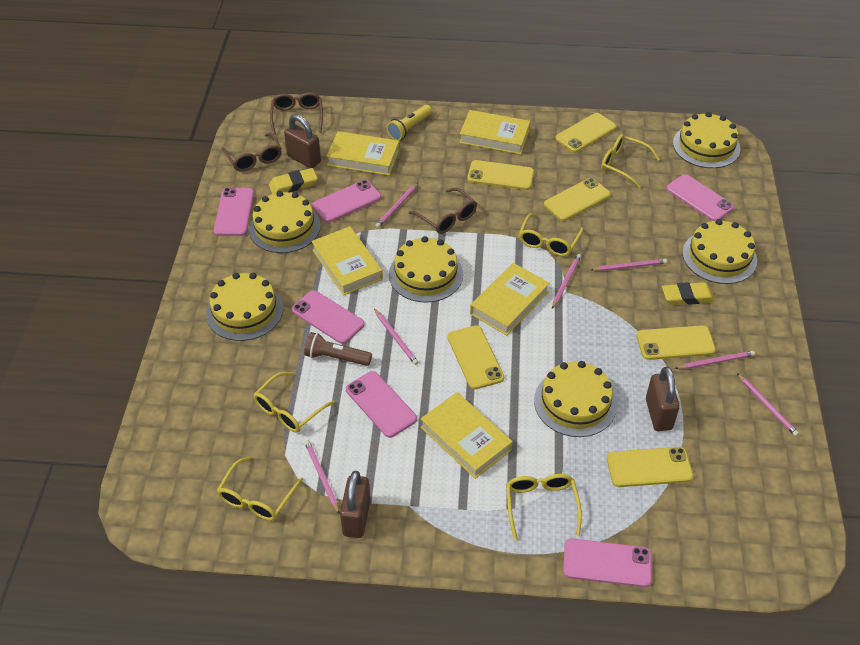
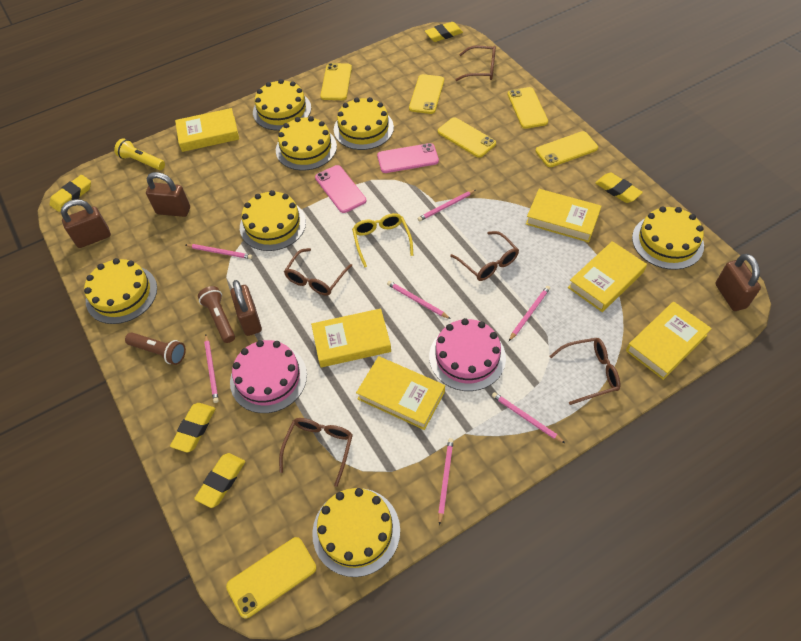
brown flashlight: [304,332,372,366] = 1 -> [125,332,186,365] [198,286,235,343] = 2
brown glasses: [221,133,282,172] [270,92,323,135] [409,188,477,234] = 3 -> [279,418,353,487] [284,248,352,296] [450,231,519,281] [455,46,496,81] [549,338,620,405] = 5
brown padlock: [284,114,321,168] [340,471,370,538] [646,367,680,431] = 3 -> [61,199,111,248] [146,172,190,217] [230,280,262,336] [715,254,761,311] = 4
pink cake: none = 0 -> [230,340,307,413] [429,318,506,391] = 2
pink phone: [214,188,254,236] [291,290,365,344] [312,180,381,222] [346,371,417,438] [563,538,652,587] [666,174,734,221] = 6 -> [315,165,366,213] [377,143,439,173] = 2
yellow book: [311,226,383,296] [326,131,399,176] [420,392,513,479] [459,110,530,155] [470,263,550,335] = 5 -> [175,108,239,152] [311,308,391,367] [356,356,445,430] [526,189,601,242] [568,241,647,312] [626,302,712,380] = 6
yellow cake: [206,273,283,341] [249,191,321,253] [389,236,463,303] [534,361,617,437] [673,112,740,168] [683,219,757,284] = 6 -> [84,258,157,324] [240,190,306,251] [253,79,311,131] [276,116,337,170] [312,488,400,577] [334,97,394,150] [632,207,704,270] = 7
yellow eraser: [269,168,318,194] [662,282,715,305] = 2 -> [50,175,91,212] [170,403,216,453] [194,453,245,508] [425,22,463,42] [595,173,643,203] = 5
yellow glasses: [216,457,303,521] [253,372,335,432] [506,474,582,540] [519,213,584,256] [601,134,660,188] = 5 -> [352,213,413,268] = 1

